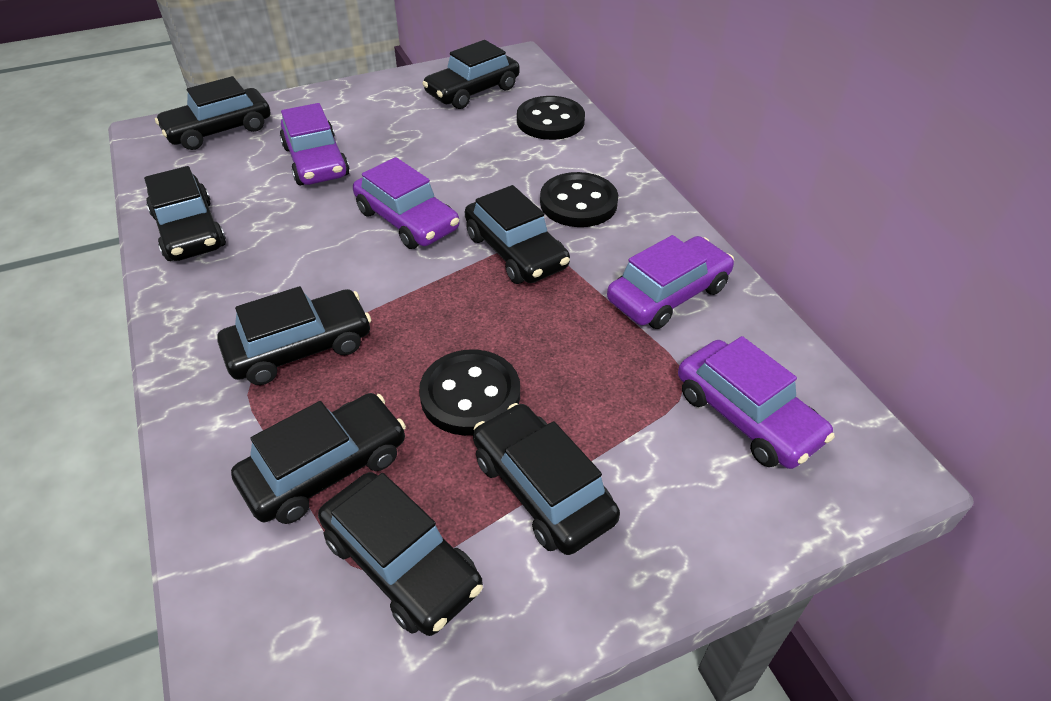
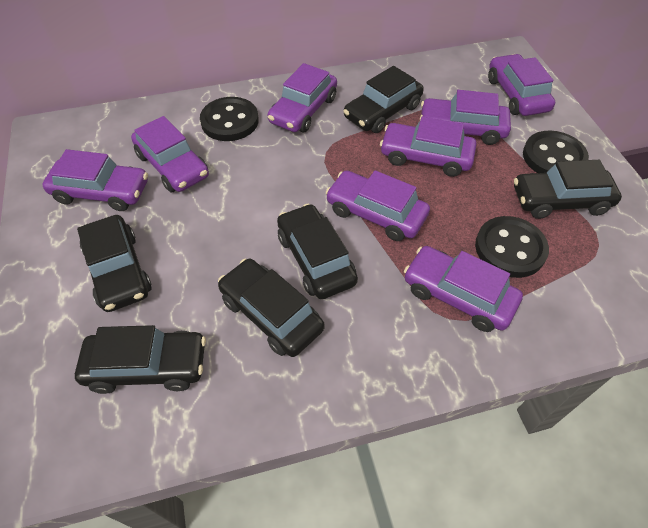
black car: [144,166,226,261] [155,76,270,150] [217,286,371,385] [231,393,406,524] [318,472,483,636] [422,40,520,109] [465,185,570,284] [473,403,620,555] = 8 -> [75,325,206,394] [77,215,151,312] [218,259,325,357] [277,204,358,299] [343,66,424,133] [514,160,622,219] = 6
purple car: [280,103,349,185] [353,157,459,249] [607,235,734,329] [678,336,835,469] = 4 -> [42,149,148,211] [131,116,209,192] [268,63,337,132] [326,170,430,241] [380,116,477,177] [404,246,523,332] [420,90,511,145] [488,54,555,116] = 8

